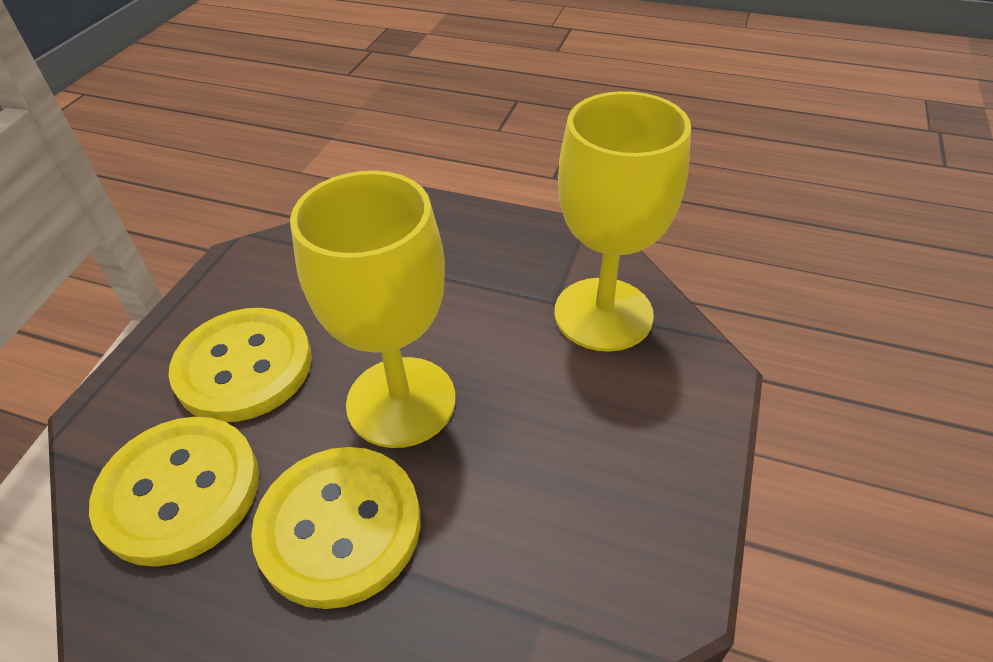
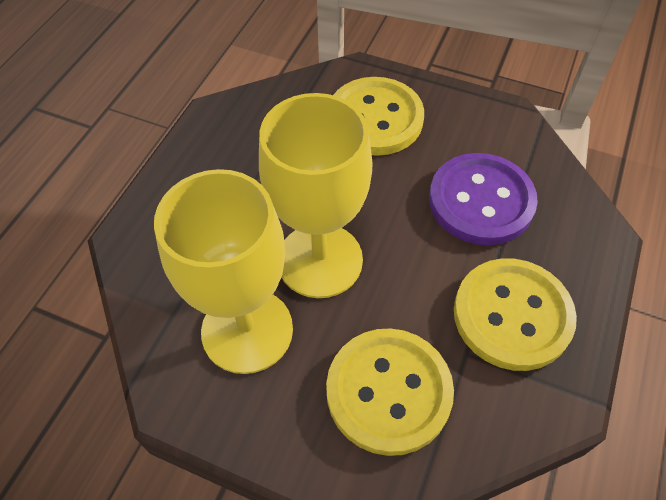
purple button: none = 0 -> [429,153,538,245] = 1

